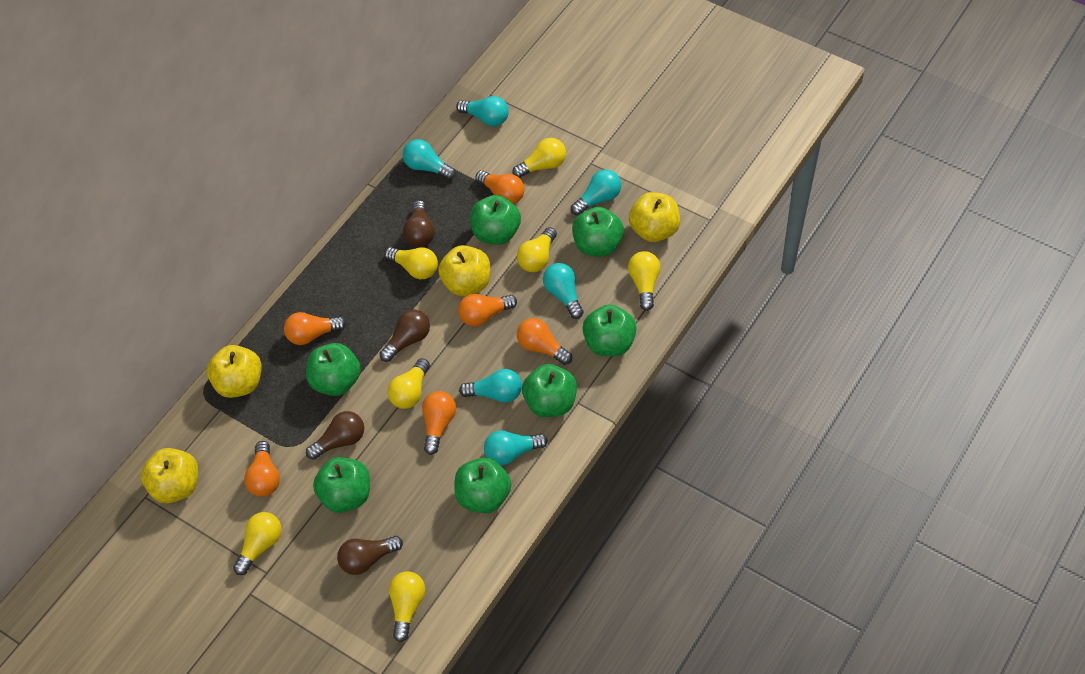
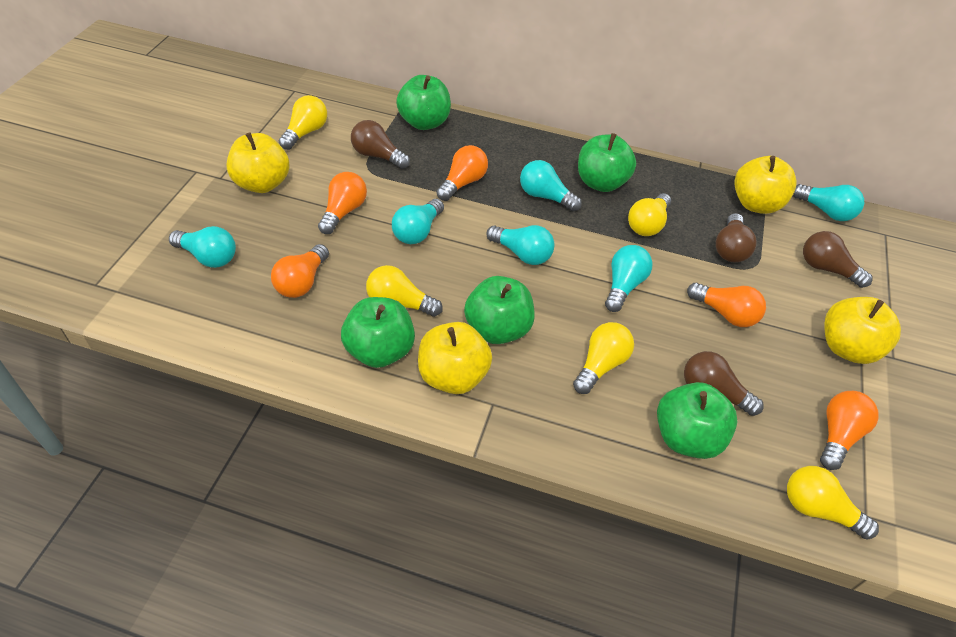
green apple: [306,343,361,396] [313,457,370,513] [454,457,511,514] [470,195,521,245] [522,364,577,417] [572,207,624,257] [582,304,637,356] = 7 -> [341,297,415,368] [396,75,451,130] [464,276,535,344] [578,133,636,192] [657,382,737,459] = 5
orange light bulb: [244,441,280,497] [284,312,346,345] [422,391,456,455] [458,294,517,326] [475,170,524,204] [517,318,572,365] = 6 -> [271,244,329,298] [318,172,367,234] [437,145,488,201] [687,283,766,327] [820,391,879,470] = 5
yellow light bulb: [233,512,282,575] [385,247,438,279] [387,358,430,409] [389,571,425,642] [512,138,566,178] [517,227,557,272] [628,251,660,311] = 7 -> [279,95,327,150] [366,265,443,317] [573,322,634,394] [628,193,671,236] [787,466,879,539] = 5

